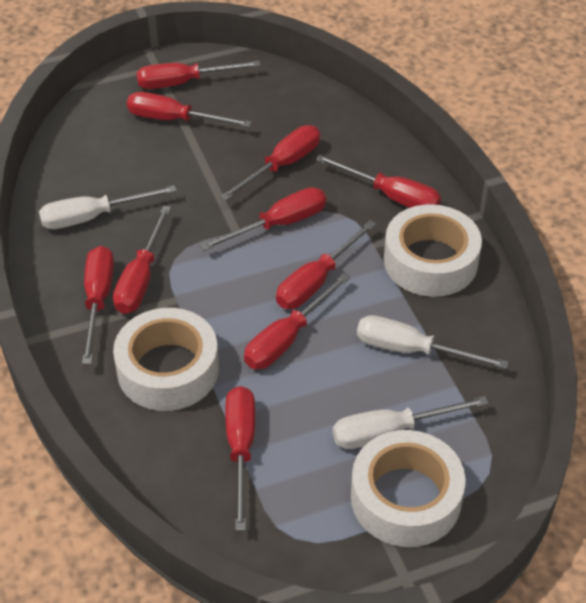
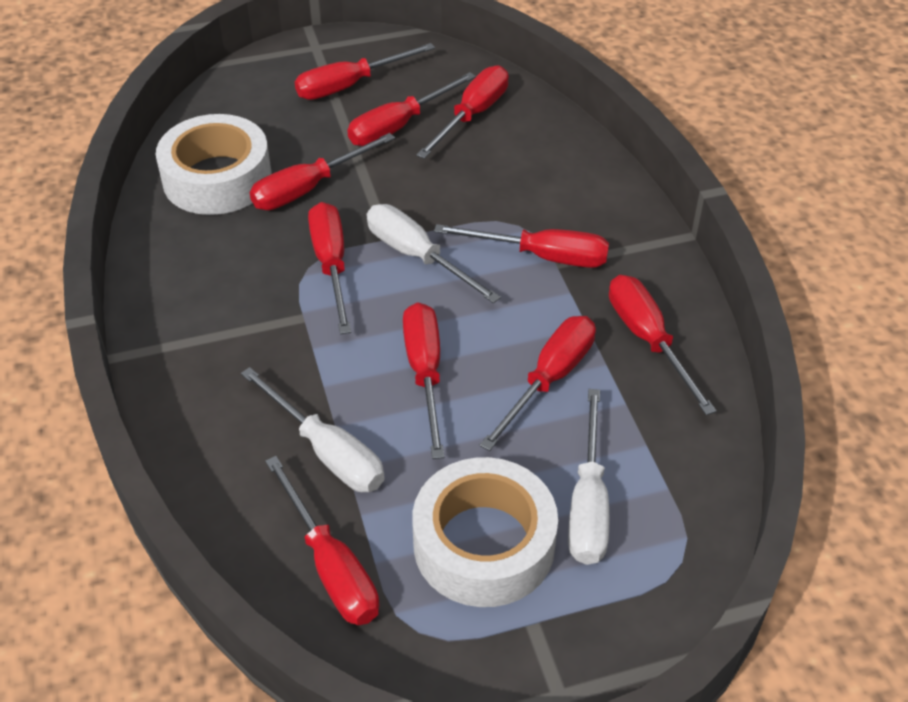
white tape: [113,308,219,411] [351,430,466,547] [384,204,482,297] = 3 -> [156,114,272,215] [412,457,558,607] = 2

